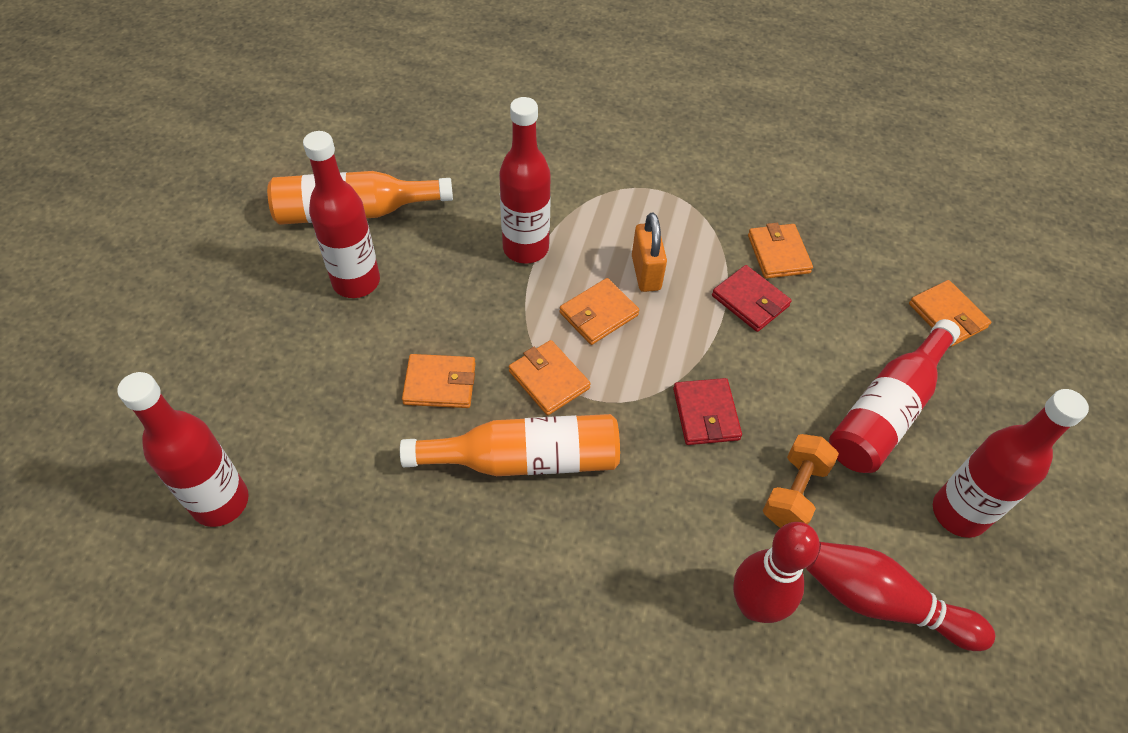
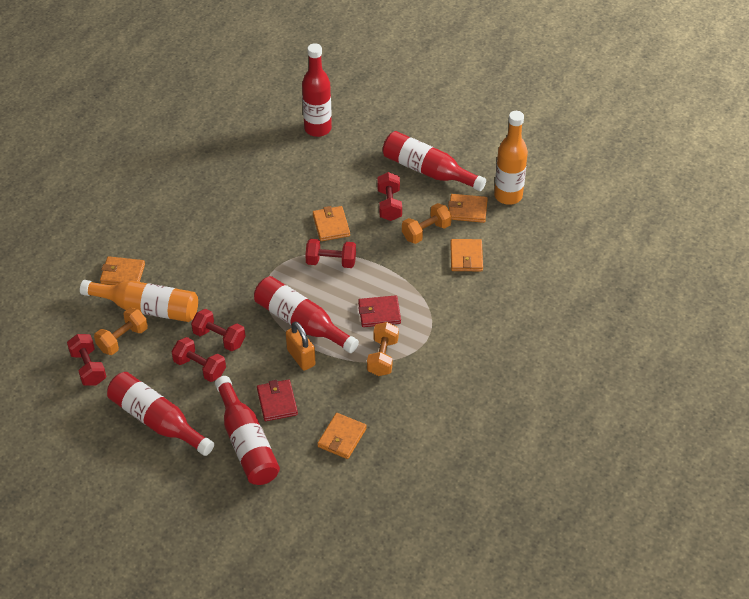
orange dumbbell: [763,434,839,528] = 1 -> [94,308,148,355] [367,322,399,376] [402,203,452,244] = 3
red bowling pin: [733,522,820,623] [806,542,995,651] = 2 -> none = 0
red dumbbell: none = 0 -> [67,334,106,386] [171,337,226,382] [191,309,246,351] [305,239,356,268] [377,172,402,221] = 5

